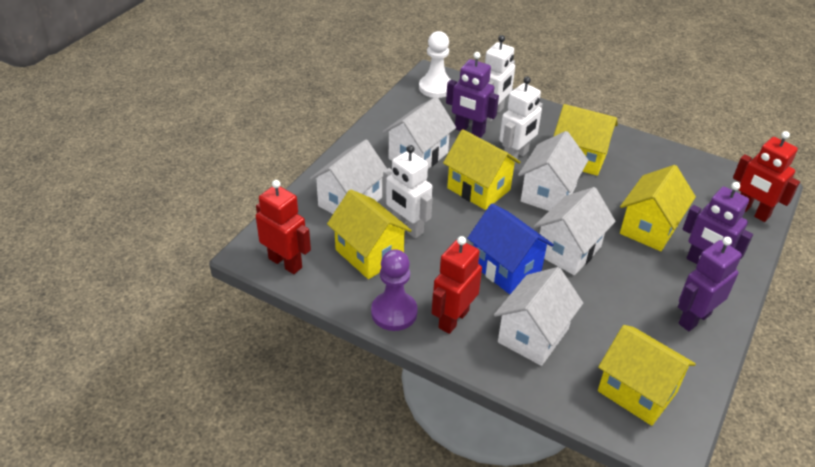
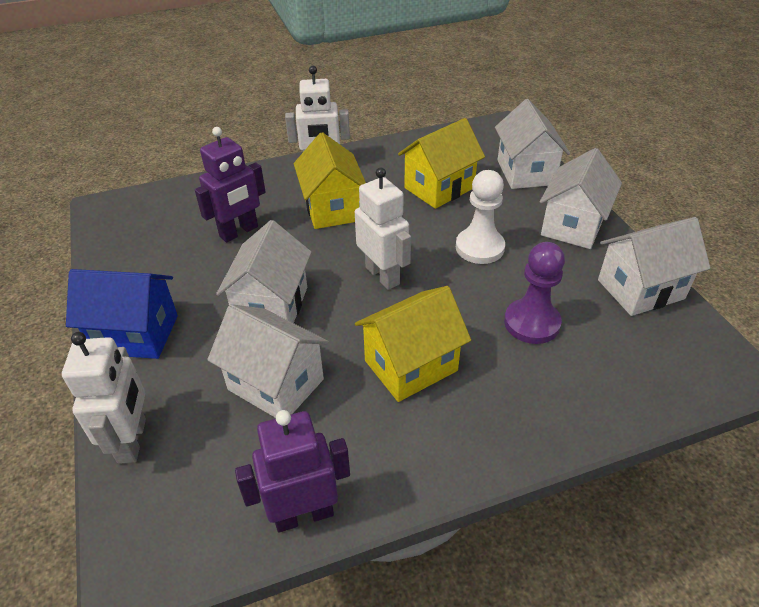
purple robot: [446,52,499,138] [678,237,742,331] [682,182,753,264] = 3 -> [195,127,266,243] [235,410,350,532] = 2
red robot: [256,180,311,274] [432,236,482,334] [733,131,800,222] = 3 -> none = 0
yellow house: [327,189,412,279] [443,129,520,210] [553,104,618,176] [598,325,696,426] [620,165,696,251] = 5 -> [294,132,366,229] [355,286,471,402] [398,118,485,209] = 3

